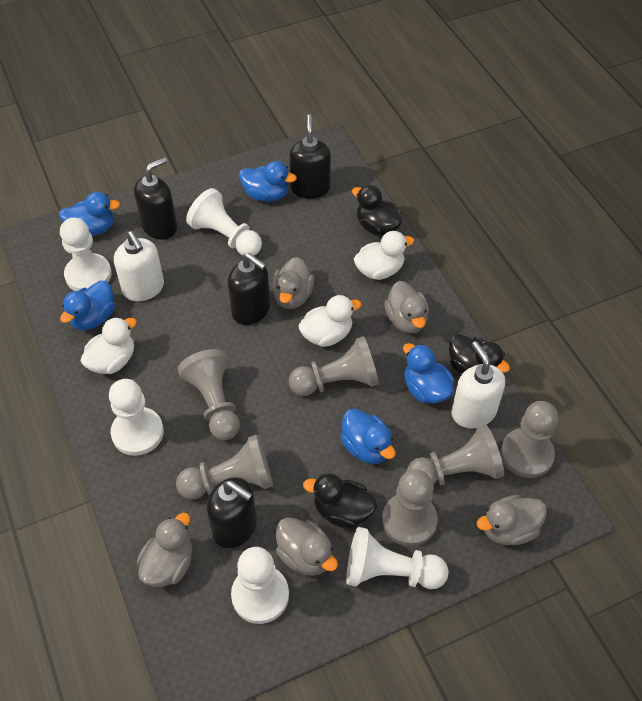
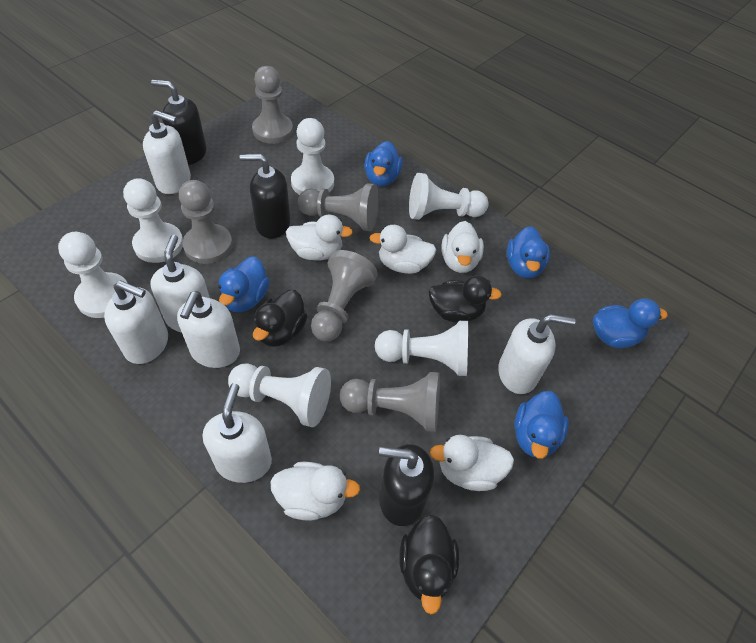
black soap dispenser: [134,157,177,240] [207,477,257,548] [228,253,270,325] [289,114,331,199] = 4 -> [151,80,207,165] [240,154,290,238] [379,444,434,526] = 3
grey duck: [137,513,192,587] [272,257,314,309] [276,517,338,576] [384,281,429,334] [477,495,547,545] = 5 -> none = 0
grey pawn: [176,435,273,500] [178,349,240,440] [289,336,379,396] [382,469,438,547] [406,425,504,485] [501,401,558,478] = 6 -> [179,180,233,264] [252,66,293,144] [298,183,379,231] [311,250,378,341] [340,372,440,432] = 5
white duck: [80,317,137,374] [298,295,361,347] [354,231,414,280] = 3 -> [270,462,360,521] [286,215,353,260] [369,225,437,274] [430,435,514,491] [441,221,484,273] = 5
white pawn: [60,218,112,291] [109,379,164,456] [186,188,262,256] [231,547,289,624] [346,527,449,589] = 5 -> [58,232,127,318] [123,178,183,263] [228,363,331,427] [291,118,334,195] [375,321,468,376] [409,173,489,220] = 6
white soap dispenser: [114,231,164,302] [451,341,505,428] = 2 -> [104,281,168,364] [143,110,191,194] [150,235,210,333] [177,291,240,368] [203,383,272,483] [498,314,575,394] = 6

